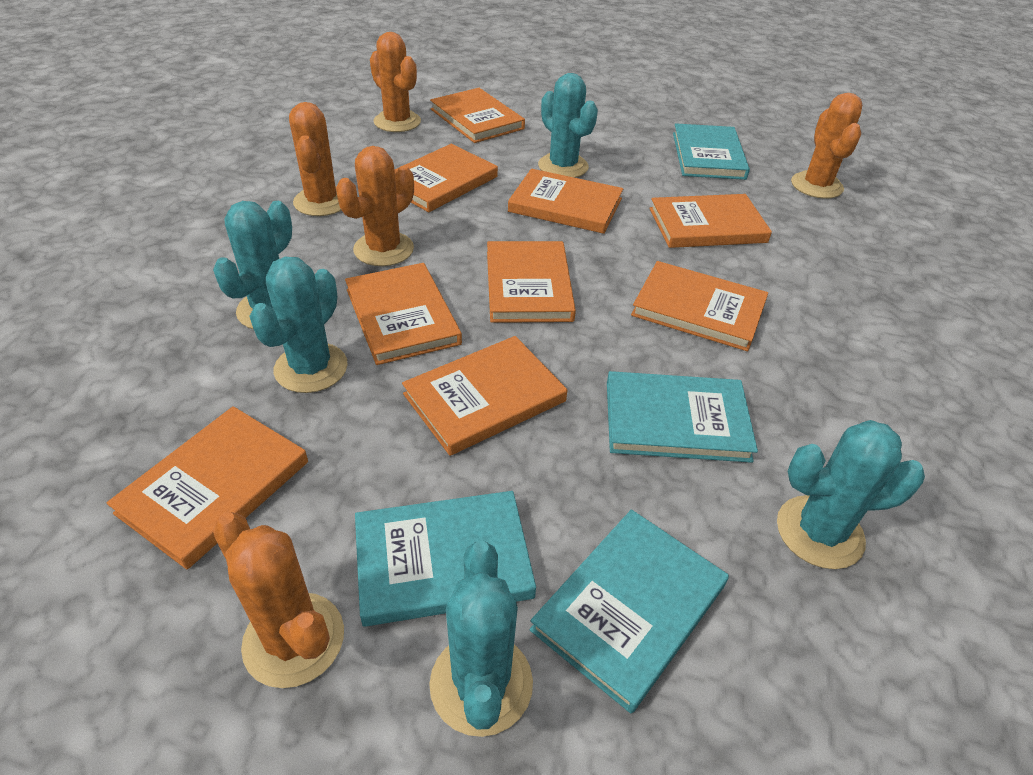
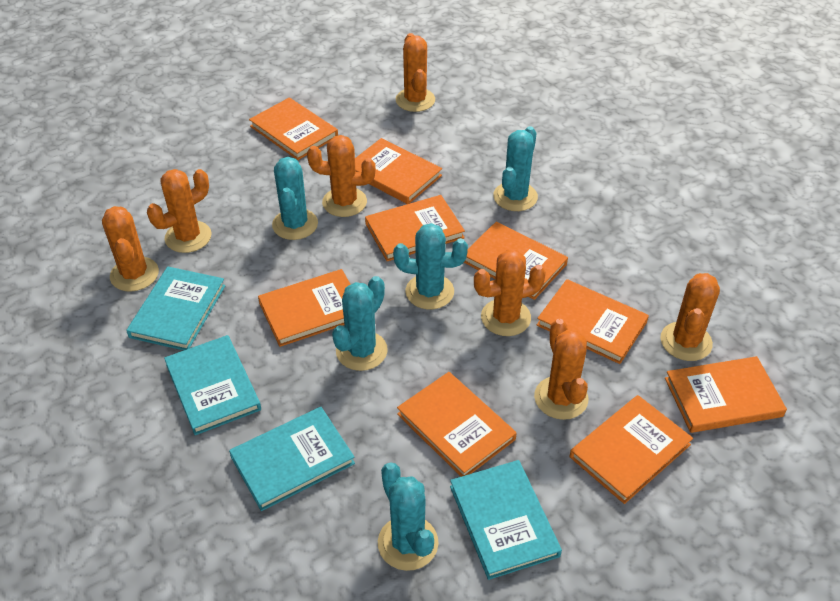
orange cactus: [213,512,344,688] [289,102,341,216] [336,146,414,266] [370,32,421,132] [791,93,862,199] = 5 -> [102,206,159,292] [147,169,211,253] [307,135,376,217] [396,33,435,112] [474,249,546,336] [534,319,588,420] [660,273,720,361] = 7

